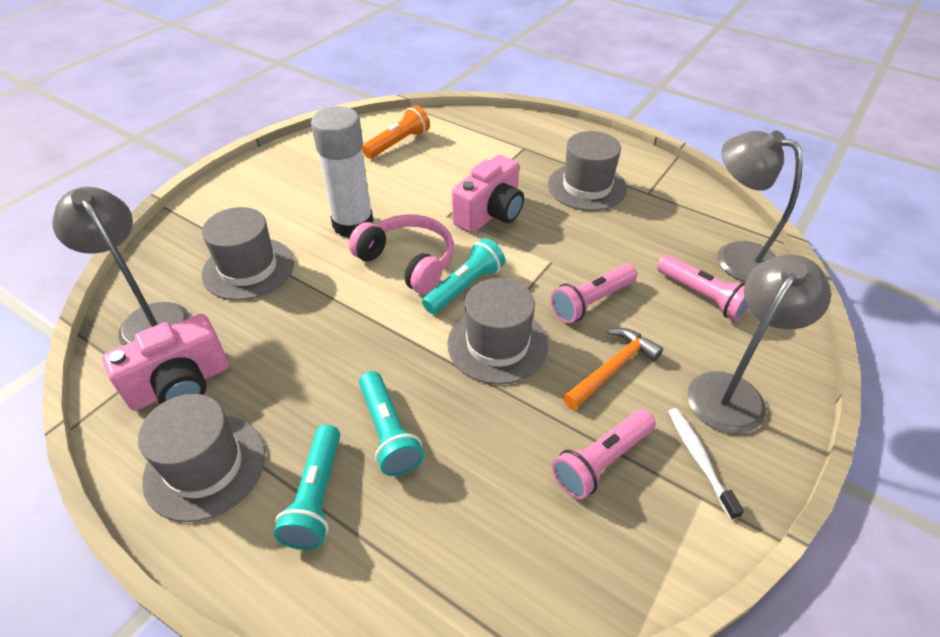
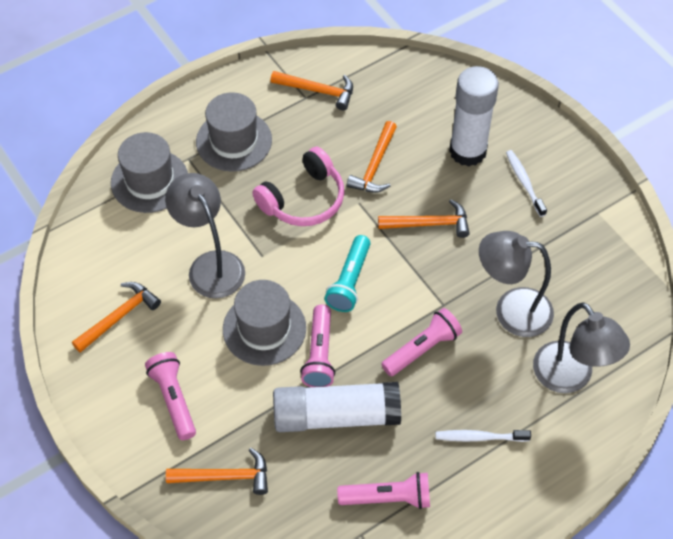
grey hat: [138,394,265,522] [202,207,294,301] [447,278,548,385] [548,131,627,211] = 4 -> [111,132,188,213] [196,92,272,172] [223,280,306,366] = 3
orange flashlight: [362,105,430,159] = 1 -> none = 0
orange hammer: [563,328,663,410] = 1 -> [72,282,161,353] [166,448,268,495] [271,71,353,110] [347,121,397,193] [378,199,470,238] = 5
pink camera: [102,314,229,411] [452,155,524,233] = 2 -> none = 0
pink flashlight: [550,264,637,323] [552,409,656,500] [657,255,749,321] = 3 -> [145,352,196,440] [300,305,335,387] [337,472,430,509] [381,308,462,376] = 4
turquoise flashlight: [274,424,340,550] [359,371,424,476] [422,238,505,314] = 3 -> [324,235,371,312] = 1
white glue stick: [311,106,373,238] = 1 -> [273,382,401,432] [449,66,499,166] = 2
white toothbrush: [668,408,744,520] = 1 -> [436,430,531,442] [506,150,547,217] = 2

